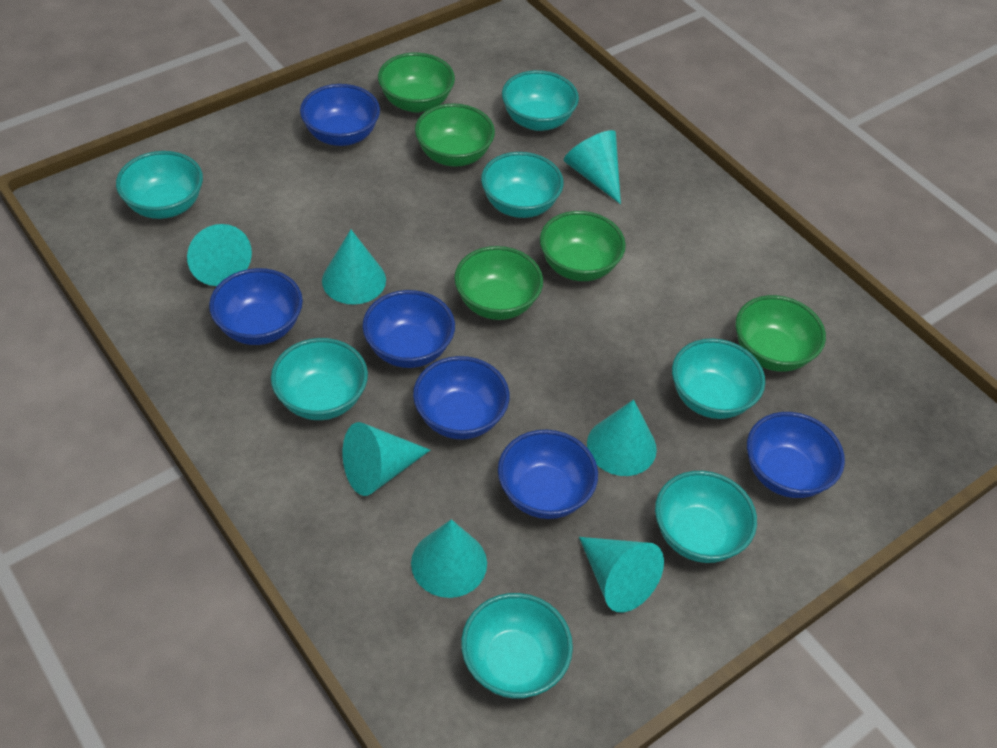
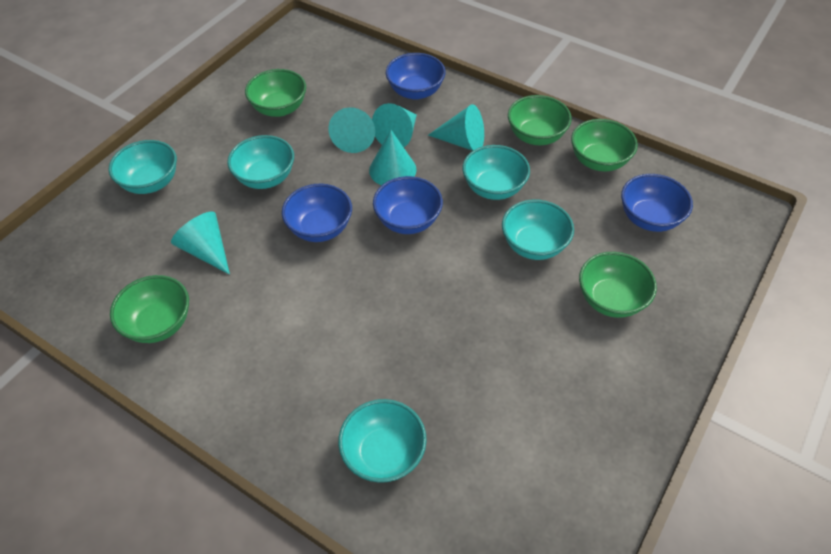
blue bowl: [209,268,303,345] [300,84,380,146] [362,290,455,368] [413,356,510,440] [498,430,598,519] [747,412,845,498] = 6 -> [282,184,352,242] [373,176,443,234] [386,53,446,100] [621,174,693,232] = 4
turquoise bowl: [116,151,203,219] [271,338,368,420] [461,593,573,699] [481,152,564,218] [502,70,579,131] [655,471,757,563] [672,338,765,419] = 7 -> [109,140,177,194] [227,135,294,189] [338,399,427,483] [462,145,530,200] [502,199,574,260] = 5
turquoise cone: [187,224,252,286] [322,230,386,305] [343,422,430,496] [411,519,487,598] [564,130,621,204] [579,537,664,612] [587,400,657,476] = 7 -> [171,211,230,275] [328,107,375,153] [369,130,417,186] [372,103,417,147] [428,104,484,151] = 5

